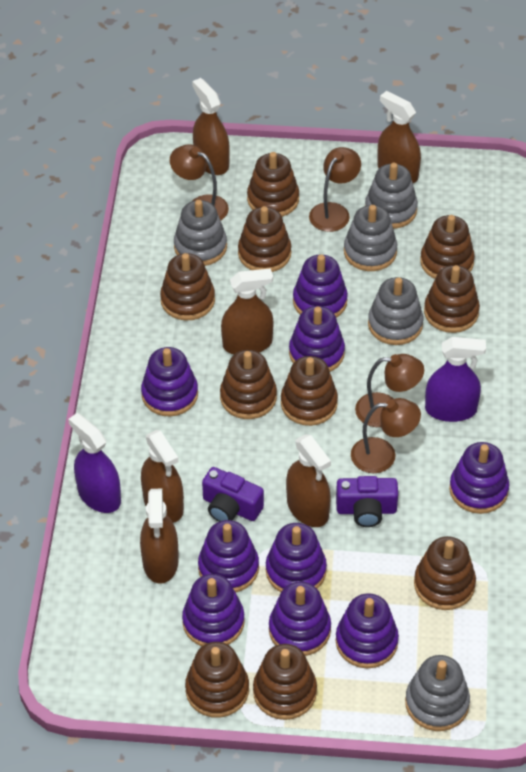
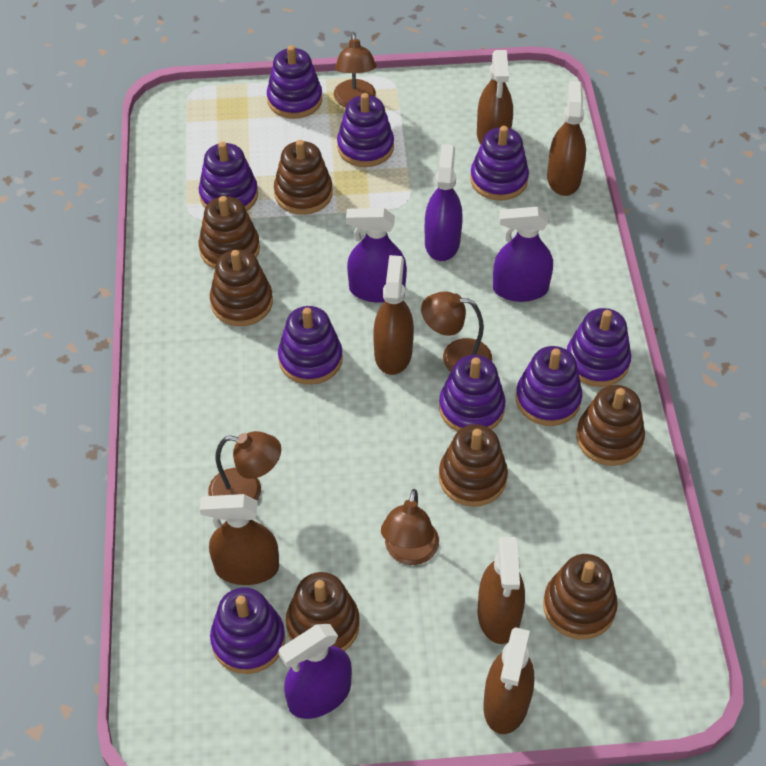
brown stacking toy: [160,253,215,321] [185,642,249,718] [220,350,277,419] [238,206,291,272] [247,152,299,217] [253,644,317,720] [281,356,338,426] [414,536,476,610] [420,215,475,279] [424,265,480,333] = 10 -> [198,196,260,269] [210,249,273,326] [274,140,333,215] [286,572,360,651] [439,424,508,507] [543,554,618,639] [576,385,645,466] = 7
grey stacking toy: [174,200,227,266] [344,205,397,271] [365,163,418,229] [368,277,423,345] [405,655,470,731] = 5 -> none = 0
purple camera: [202,467,264,522] [336,476,398,527] = 2 -> none = 0
purple spray bottle: [68,413,121,513] [425,337,486,422] = 2 -> [278,624,352,719] [346,208,407,303] [425,144,462,261] [493,207,553,302] = 4

